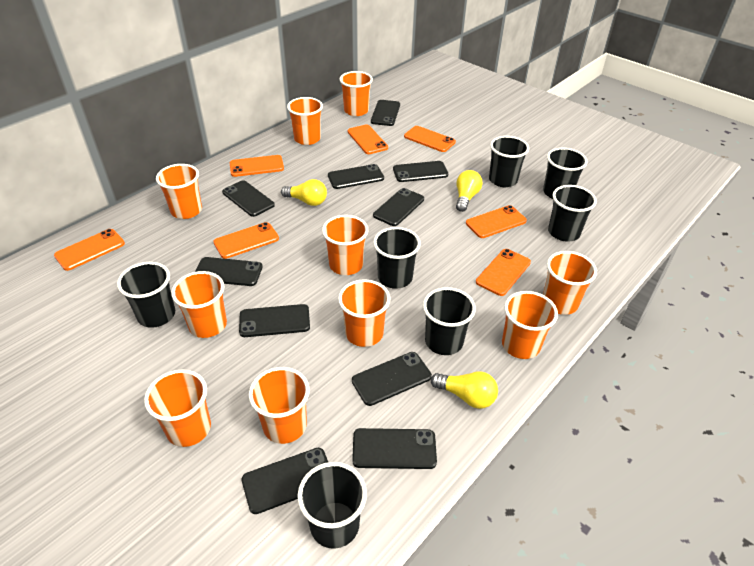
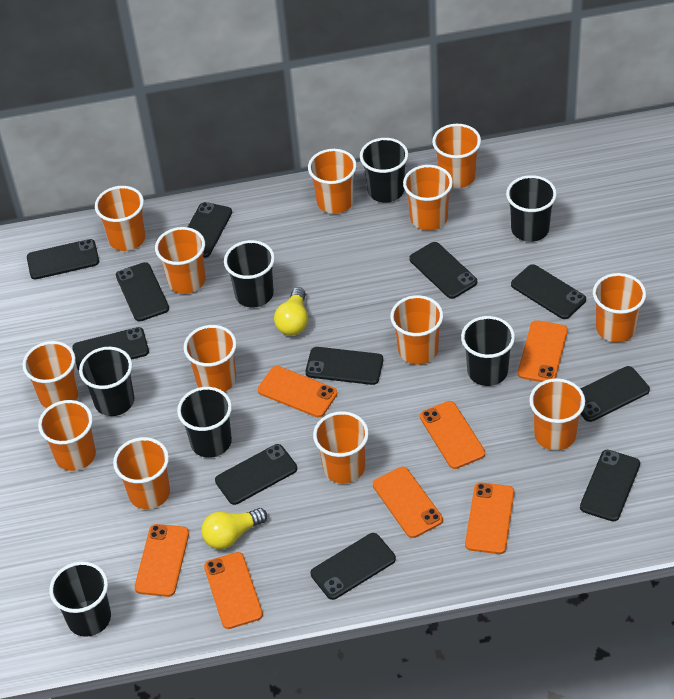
black phone: [195,257,263,286] [222,181,275,217] [239,304,310,337] [242,448,328,514] [328,164,384,189] [352,352,432,406] [352,428,437,469] [371,100,400,126] [373,188,424,226] [393,161,448,182] = 10 -> [27,239,99,279] [72,327,149,370] [116,262,169,322] [188,202,232,258] [215,444,297,505] [305,347,383,385] [311,533,396,600] [409,242,477,299] [511,264,586,319] [580,366,650,422] [580,450,640,522] = 11
orange cup: [144,369,211,447] [156,164,202,219] [171,271,227,338] [249,367,310,444] [287,97,323,145] [322,215,368,275] [338,279,390,347] [339,71,373,116] [502,291,558,359] [543,251,597,315] = 10 -> [22,341,79,408] [38,400,96,471] [95,186,146,251] [113,437,170,509] [155,227,206,294] [184,325,237,392] [308,149,357,214] [313,411,369,483] [390,295,443,365] [403,165,453,230] [432,124,481,188] [529,378,585,450] [593,273,646,342] = 13
yellow light bulb: [281,179,327,206] [431,371,498,409] [456,170,482,212] = 3 -> [202,508,267,549] [274,287,308,335] = 2

